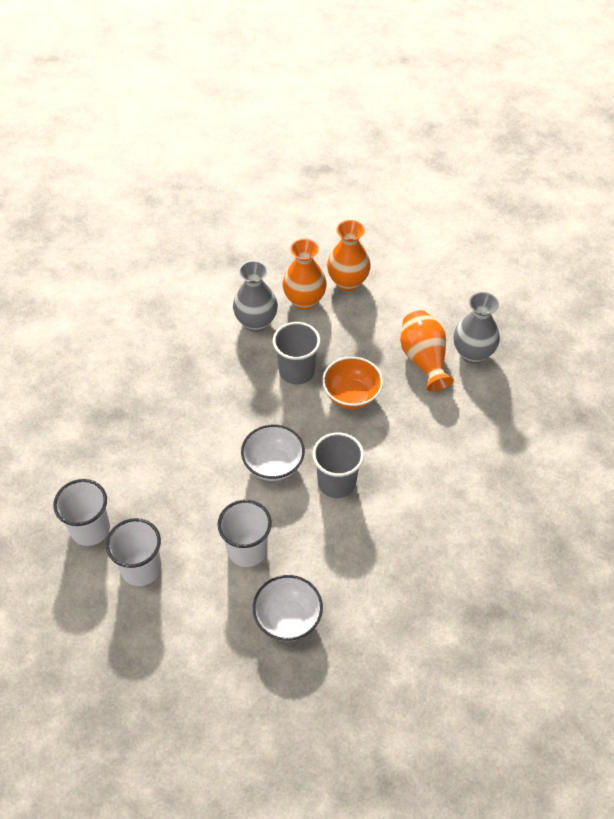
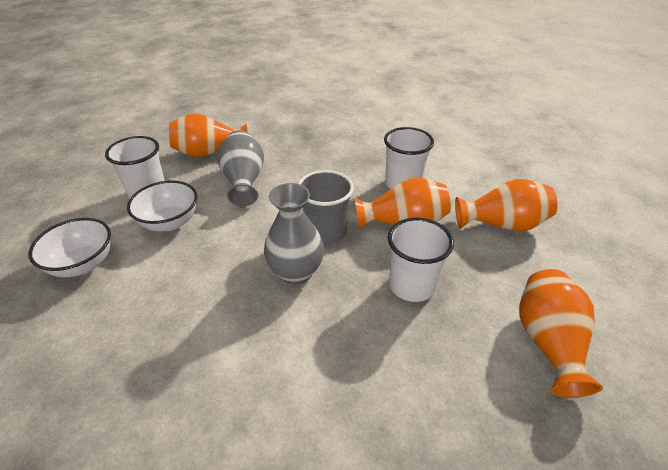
grey cup: [273,322,320,384] [312,432,364,498] = 2 -> [298,170,354,245] = 1
orange bowl: [322,357,383,409] = 1 -> none = 0
orange vase: [283,239,327,310] [327,220,371,291] [400,310,454,392] = 3 -> [169,113,247,157] [355,178,451,229] [455,179,558,232] [519,269,603,397] = 4

